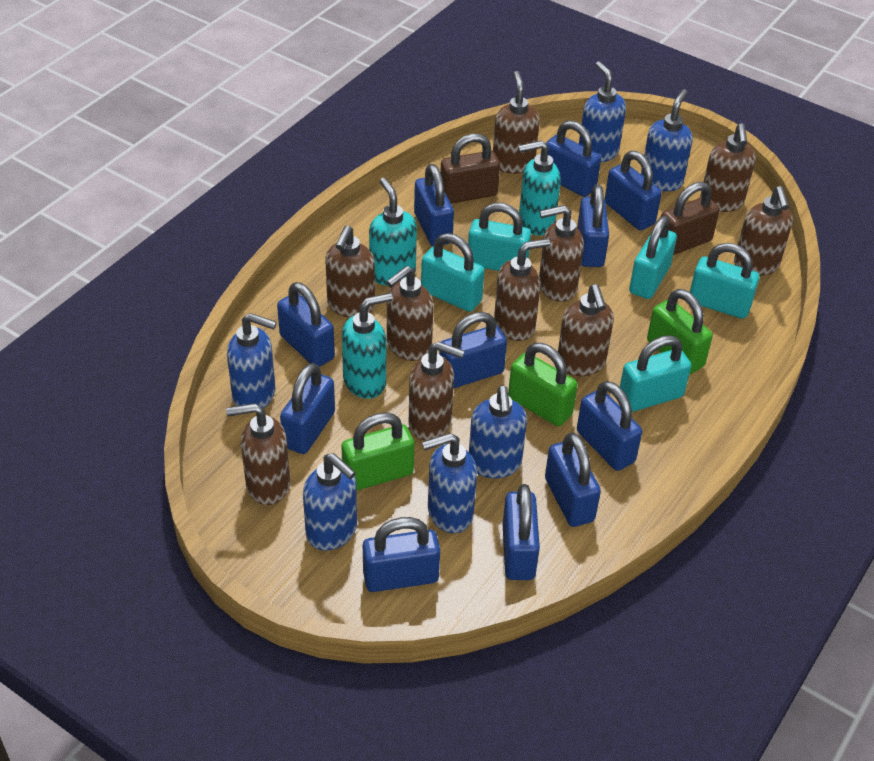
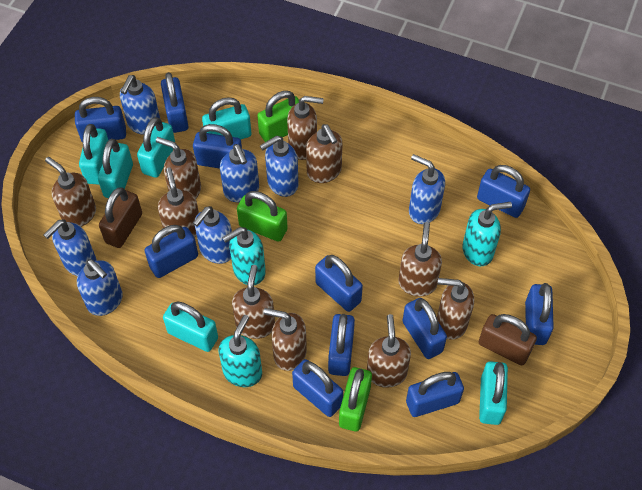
blue soap dispenser: [227,313,277,408] [303,453,357,551] [422,433,477,533] [469,386,527,478] [579,61,626,162] [641,89,693,191] = 6 -> [44,219,97,276] [77,259,123,316] [120,75,160,135] [193,206,232,264] [220,144,259,202] [260,136,299,197] [409,154,445,224] = 7
turquoise padlock: [421,233,485,312] [468,203,531,271] [620,335,691,412] [629,216,677,299] [690,243,759,319] = 5 -> [79,124,108,185] [98,139,133,198] [137,117,175,178] [163,301,218,352] [202,97,251,140] [479,361,508,425] = 6

